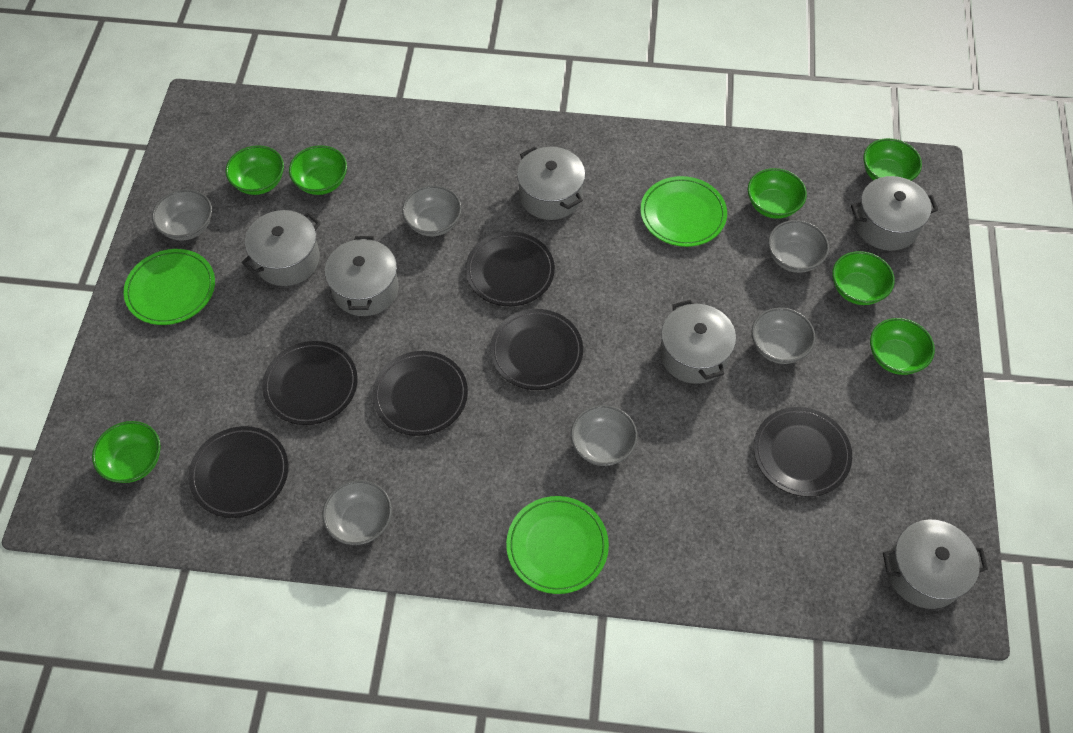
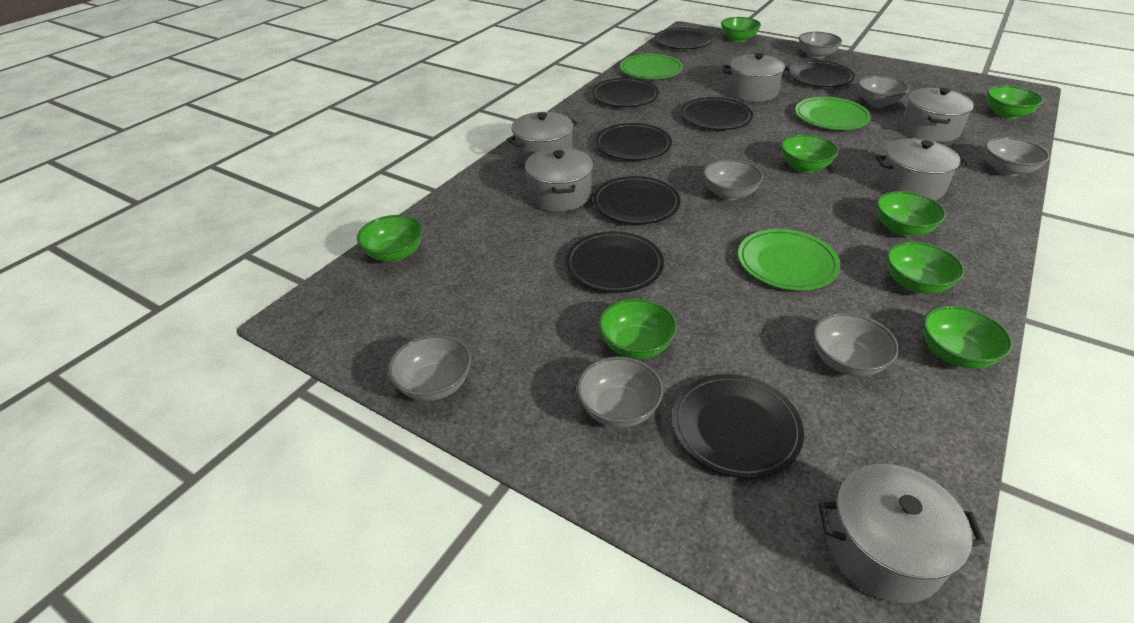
black plate: [188,426,288,518] [262,341,358,425] [372,351,468,436] [465,231,555,306] [490,309,583,390] [754,407,852,497] = 6 -> [565,231,664,293] [592,78,659,107] [593,176,680,224] [595,123,672,160] [654,28,713,49] [672,374,804,479] [680,97,753,130] [789,60,855,87] = 8
green bowl: [92,421,161,483] [226,145,284,195] [289,145,347,195] [748,168,807,219] [832,251,895,305] [863,138,922,181] [870,318,935,375] = 7 -> [357,215,423,262] [599,298,677,359] [721,17,761,42] [781,134,839,173] [877,191,946,237] [887,241,964,294] [923,306,1013,369] [987,85,1044,119] = 8
grey bowl: [152,189,212,240] [322,480,392,545] [402,185,462,236] [571,405,637,466] [752,307,815,364] [768,220,829,273] = 6 -> [388,334,471,401] [577,356,663,428] [703,159,763,200] [799,32,842,59] [813,313,899,377] [858,75,909,107] [985,137,1050,176] = 7

